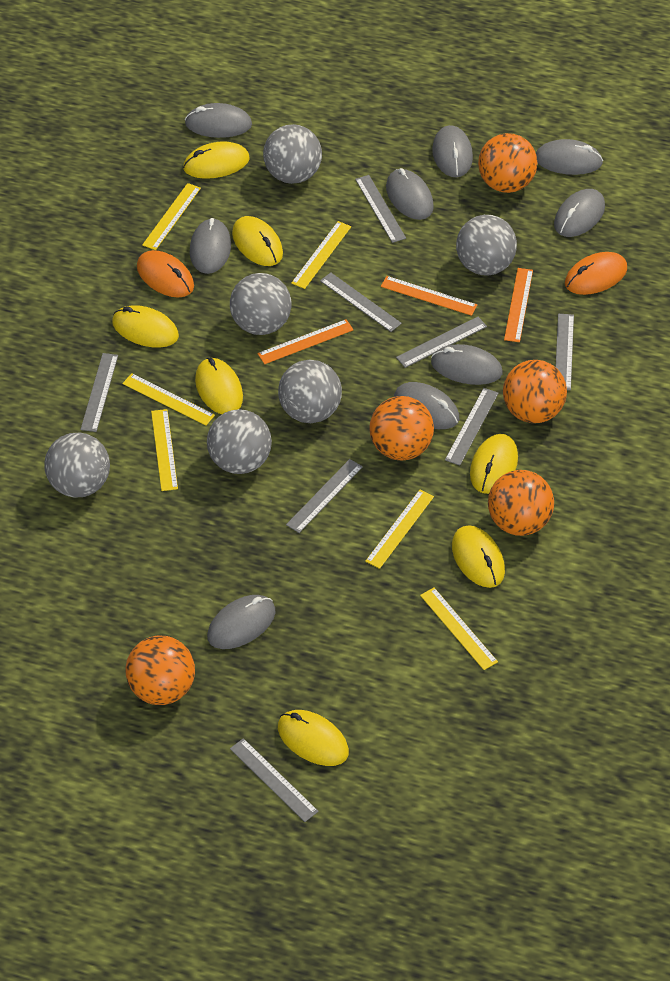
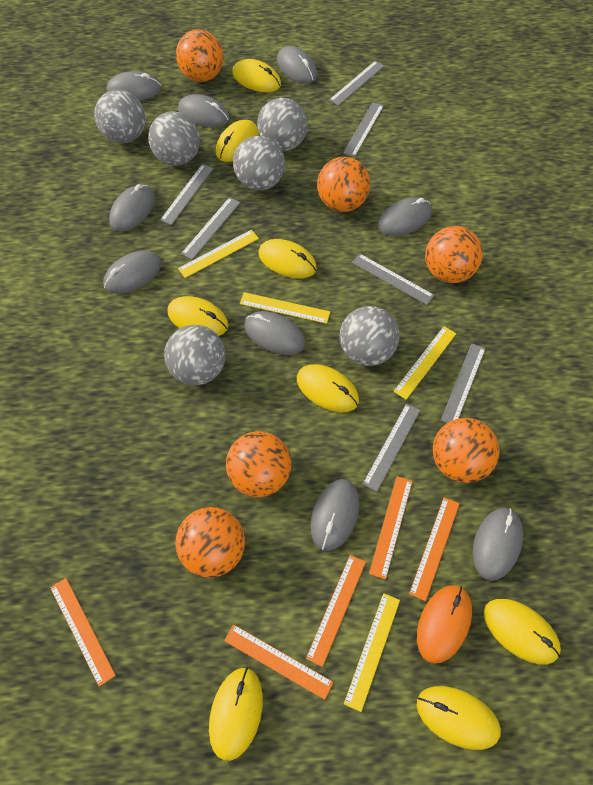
grey ruler: [80,353,118,432] [230,738,319,822] [286,459,363,533] [320,273,402,332] [355,175,406,243] [396,317,487,368] [445,388,499,466] [556,314,574,390] = 8 -> [160,164,213,225] [181,197,240,260] [329,61,384,106] [343,102,384,157] [352,253,434,305] [363,403,420,491] [441,343,486,423] = 7
orange ball: [125,636,195,705] [369,396,434,460] [478,133,537,193] [488,470,554,536] [503,360,567,423] = 5 -> [175,507,245,578] [176,29,224,82] [226,431,291,497] [317,157,370,212] [425,226,483,283] [433,418,500,483] = 6
orange mouse: [137,250,194,298] [565,252,627,295] = 2 -> [417,585,472,664] = 1
orange ruler: [257,319,353,364] [381,276,477,316] [504,268,533,342] = 3 -> [50,578,116,686] [224,624,333,700] [306,555,366,667] [369,476,412,580] [409,497,460,601] = 5
yellow mouse: [112,305,179,348] [183,141,250,179] [195,358,243,414] [232,216,283,266] [278,710,349,766] [452,525,505,588] [470,434,518,494] = 7 -> [167,296,229,336] [209,667,263,761] [216,120,259,162] [232,59,281,92] [258,239,317,279] [297,364,359,412] [416,686,501,750] [484,599,561,665] = 8
yellow ruler: [122,373,215,426] [142,183,201,250] [151,409,178,491] [291,221,351,289] [365,490,434,569] [420,588,498,670] = 6 -> [178,230,259,278] [240,292,330,324] [344,593,400,712] [393,326,456,400] = 4

